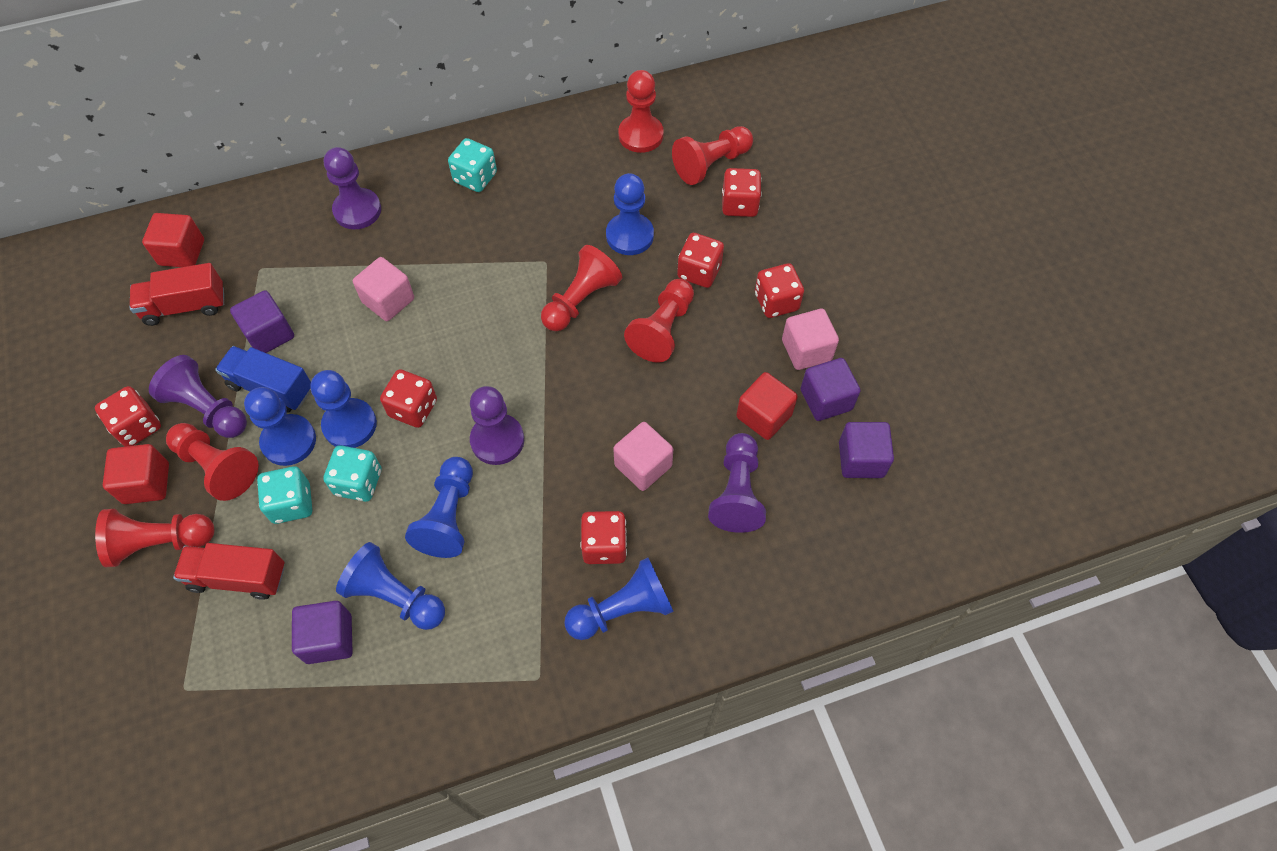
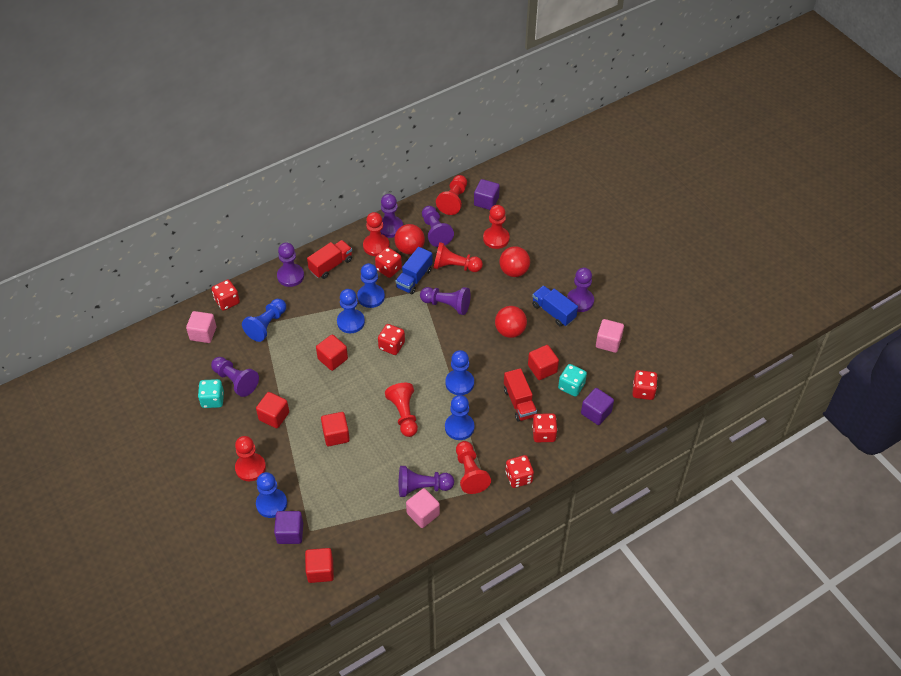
blue truck: [215,346,311,413] = 1 -> [396,247,433,294] [532,285,578,327] = 2
purple cube: [230,290,294,353] [292,601,352,664] [801,358,860,421] [839,422,894,478] = 4 -> [274,511,303,544] [474,179,500,210] [581,388,614,425] = 3
purple pawn: [149,355,247,438] [324,147,381,229] [470,386,524,465] [708,433,766,533] = 4 -> [211,357,259,397] [277,242,304,287] [380,194,403,238] [399,466,454,497] [420,287,471,315] [422,206,454,247] [567,268,594,312] = 7
red ball: none = 0 -> [395,224,425,254] [495,306,527,338] [499,246,530,277] = 3
red cube: [103,444,169,504] [142,213,204,267] [736,372,798,440] = 3 -> [256,392,289,428] [305,548,334,583] [316,334,348,371] [321,412,350,446] [528,345,559,380] = 5
red pawn: [95,509,214,567] [166,423,259,501] [541,245,622,331] [618,70,664,153] [624,279,694,363] [672,126,753,185] = 6 -> [235,436,266,481] [363,212,390,256] [385,383,418,437] [433,242,483,272] [436,175,467,215] [456,441,491,494] [483,205,510,249] = 7
turquoise dice: [257,466,312,524] [323,445,381,502] [448,138,497,192] = 3 -> [198,379,224,408] [558,364,587,397] = 2

